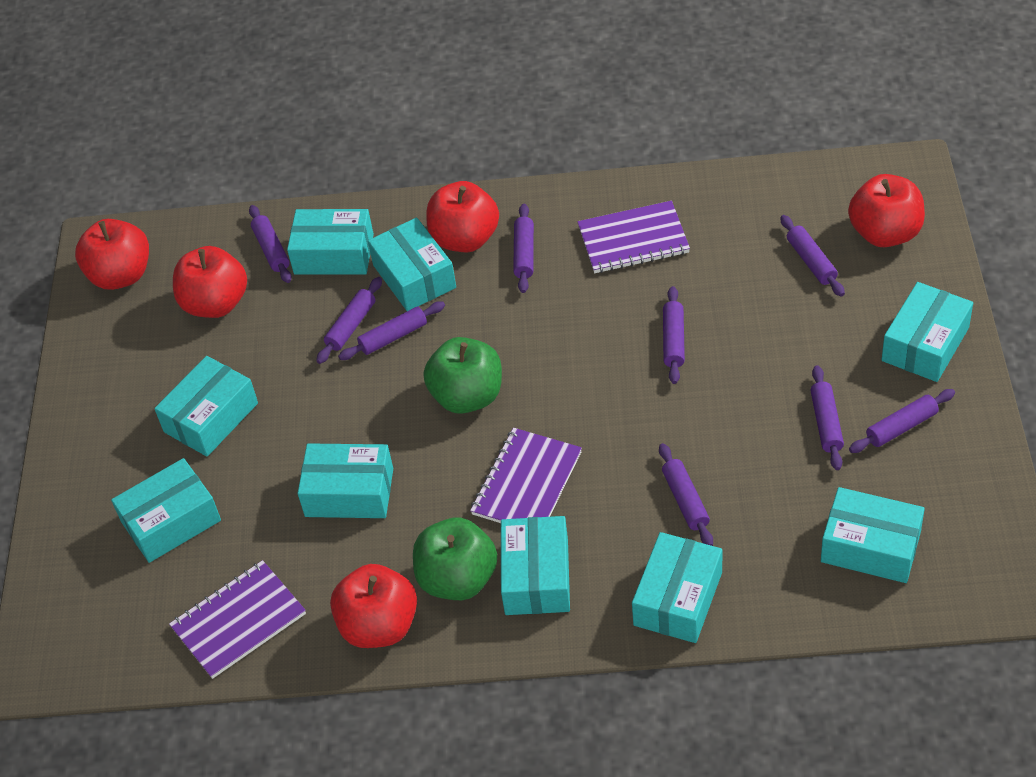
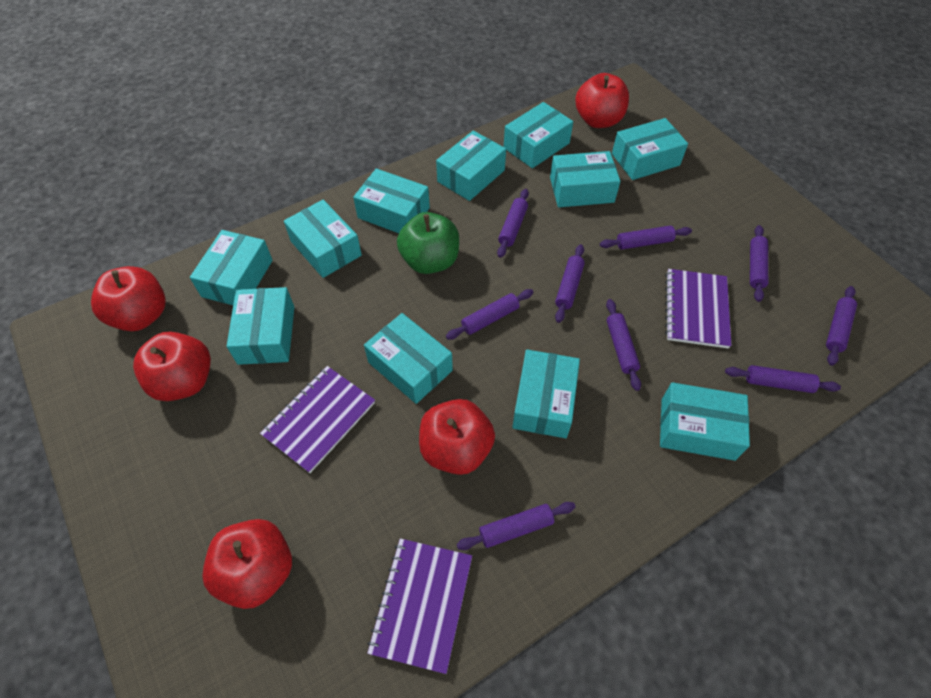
green apple: [413,518,497,600] [423,337,502,414] = 2 -> [397,212,459,274] = 1
turquoise box: [111,458,221,563] [154,356,258,457] [287,209,374,275] [297,444,393,518] [368,217,456,311] [501,516,570,615] [632,532,722,643] [821,487,925,583] [882,282,973,382] = 9 -> [190,230,273,305] [227,287,294,365] [284,200,362,278] [353,169,430,233] [364,313,453,404] [436,131,506,201] [504,102,573,168] [512,350,580,438] [550,151,620,207] [612,118,688,180] [660,382,750,461] = 11

